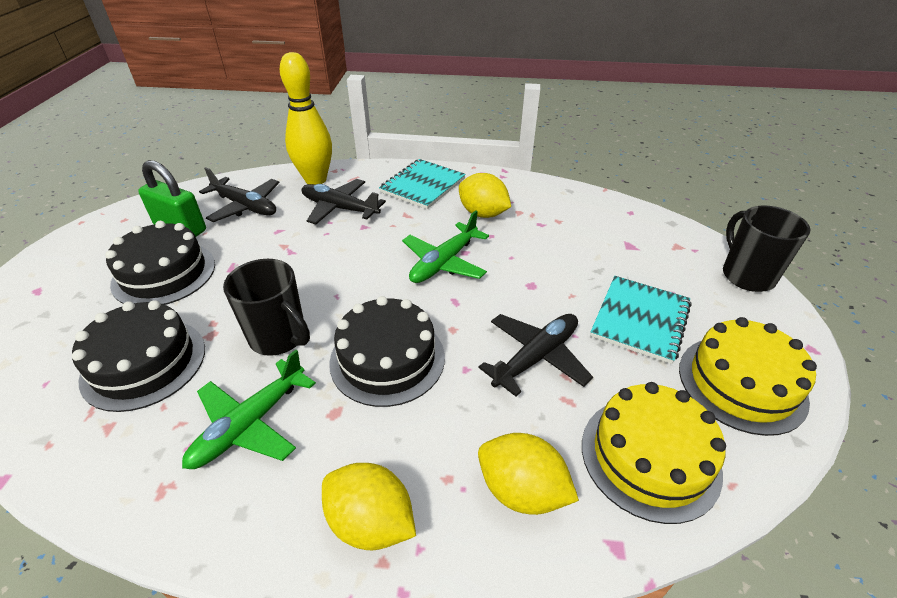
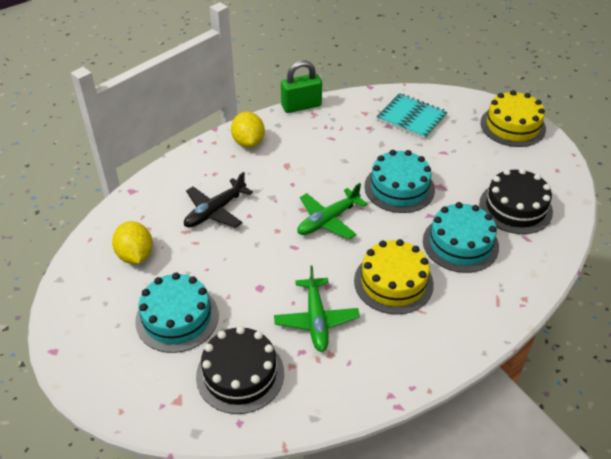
black cake: [72,300,205,412] [105,221,215,305] [329,296,445,407] = 3 -> [196,326,284,414] [479,168,553,234] = 2
black mug: [223,259,310,356] [723,205,810,292] = 2 -> none = 0
black plane: [199,167,280,222] [302,179,386,225] [479,314,593,397] = 3 -> [184,172,253,228] = 1
turquoise cake: none = 0 -> [135,273,219,353] [364,150,435,213] [423,202,499,273] = 3
turquoise notebook: [379,159,466,209] [590,276,691,364] = 2 -> [376,93,448,139] = 1
yellow bowling pin: [280,52,332,185] = 1 -> none = 0
yellow lemon: [322,463,416,550] [459,173,511,218] [478,433,579,515] = 3 -> [112,221,153,264] [231,112,265,148] = 2

